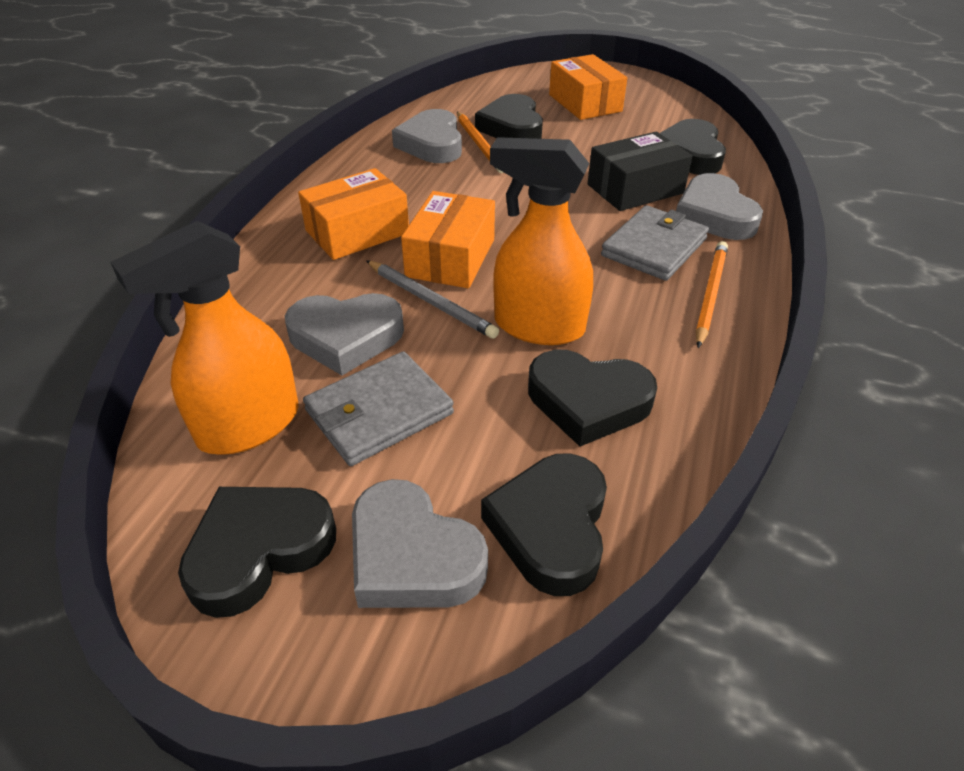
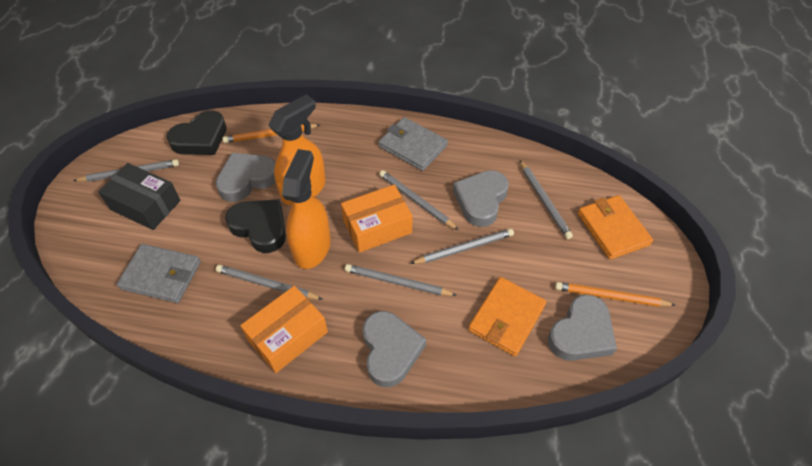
black heart: [178,487,336,618] [475,94,543,139] [481,453,607,596] [528,350,657,446] [660,119,726,175] = 5 -> [166,110,227,155] [225,199,286,253] = 2
grey pencil: [366,260,499,339] = 1 -> [73,159,179,182] [216,265,323,300] [345,264,457,296] [379,170,458,230] [410,228,514,264] [520,160,573,239] = 6
orange box: [298,168,409,260] [401,191,495,288] [549,54,627,120] = 3 -> [240,286,328,373] [341,184,413,253] = 2
orange wallet: none = 0 -> [468,277,546,357] [578,195,653,260] = 2

